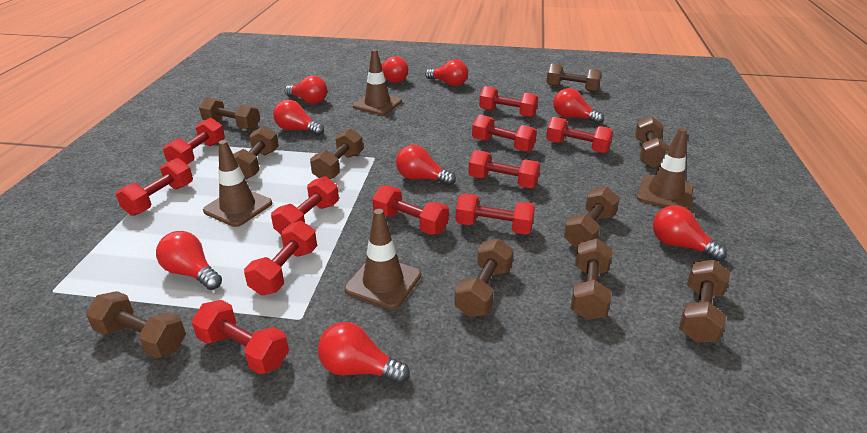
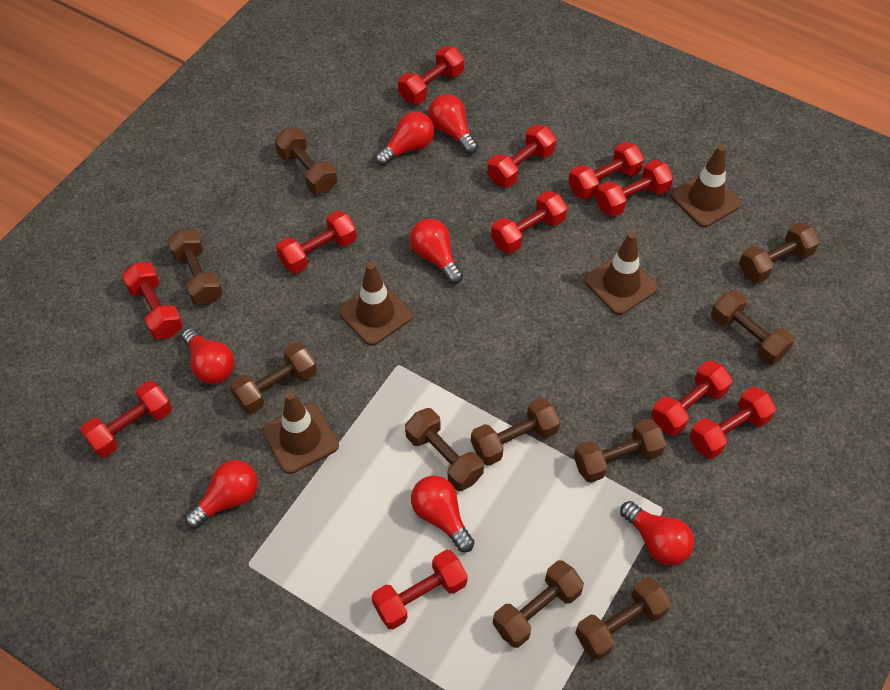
red light bulb: [156,231,222,290] [273,100,324,136] [285,76,327,104] [318,322,410,384] [367,56,408,83] [396,145,456,186] [425,59,468,86] [553,88,604,124] [653,205,727,261] = 9 -> [182,328,235,384] [185,460,258,529] [375,112,434,166] [410,219,463,284] [411,476,474,552] [428,94,478,154] [620,501,694,566] = 7

